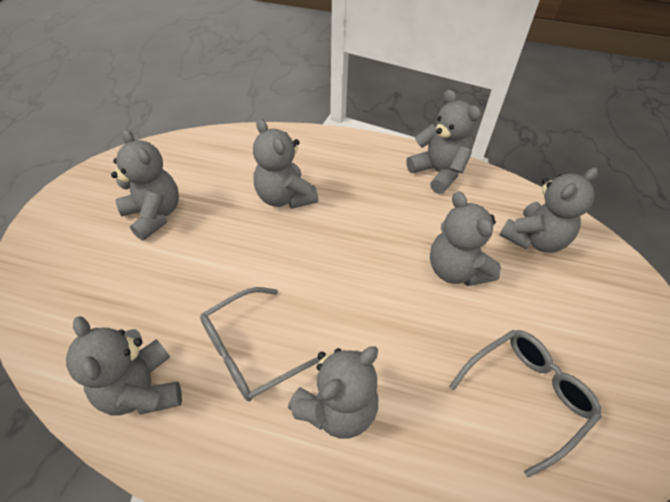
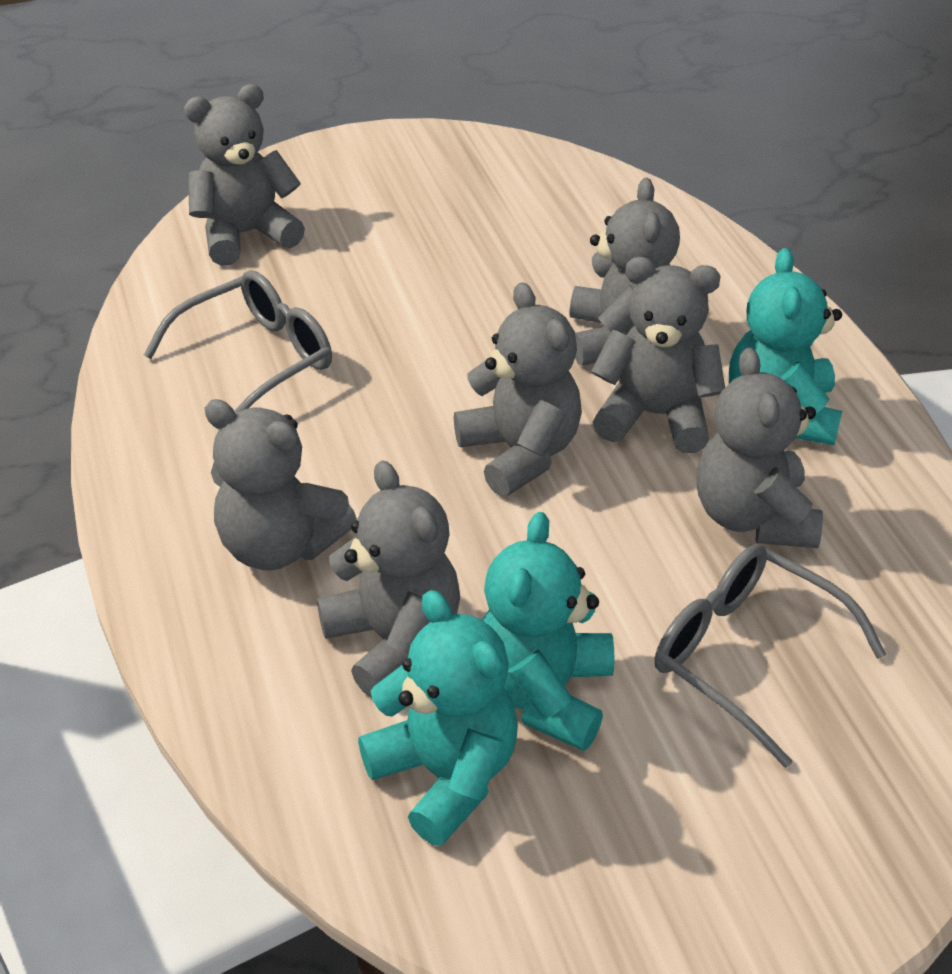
turquoise teddy bear: none = 0 -> [358,590,518,846] [483,512,615,751] [729,248,842,445] = 3

